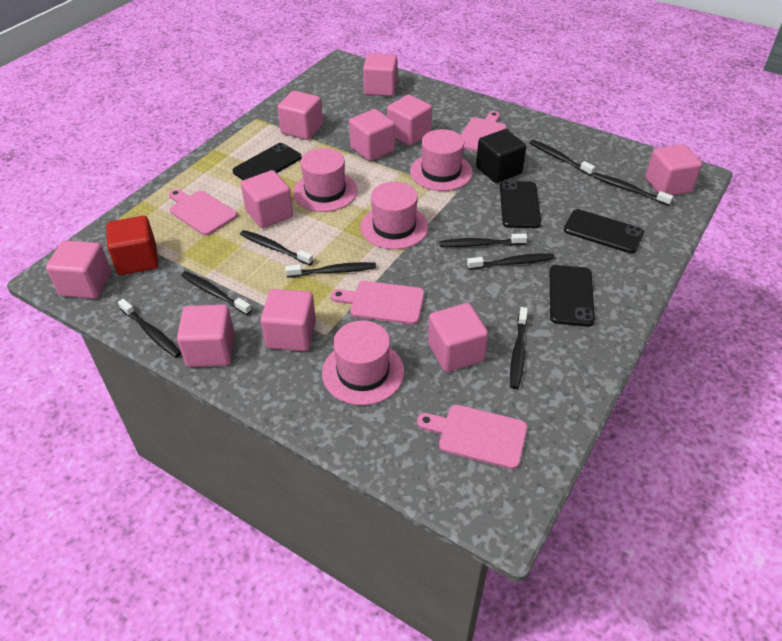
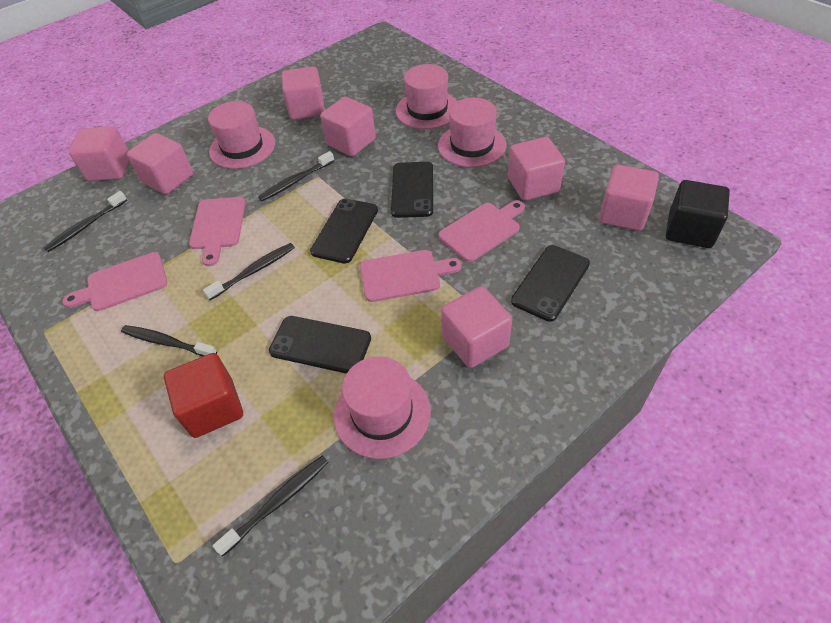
black toothbrush: [118,299,181,358] [181,271,252,315] [240,230,313,265] [285,262,376,277] [439,234,527,247] [467,253,555,270] [510,307,528,389] [530,140,595,176] [594,173,673,206] = 9 -> [44,191,127,252] [121,325,217,357] [203,243,295,300] [213,455,328,556] [258,151,334,201] = 5
pink cube: [46,240,111,299] [177,305,235,367] [241,170,293,228] [260,289,316,351] [277,91,323,140] [349,109,395,161] [363,53,397,96] [387,95,432,146] [428,303,488,372] [645,144,702,195] = 10 -> [69,126,130,181] [127,133,193,194] [282,66,325,120] [320,97,376,157] [441,286,512,368] [508,137,565,201] [599,164,659,231] = 7

